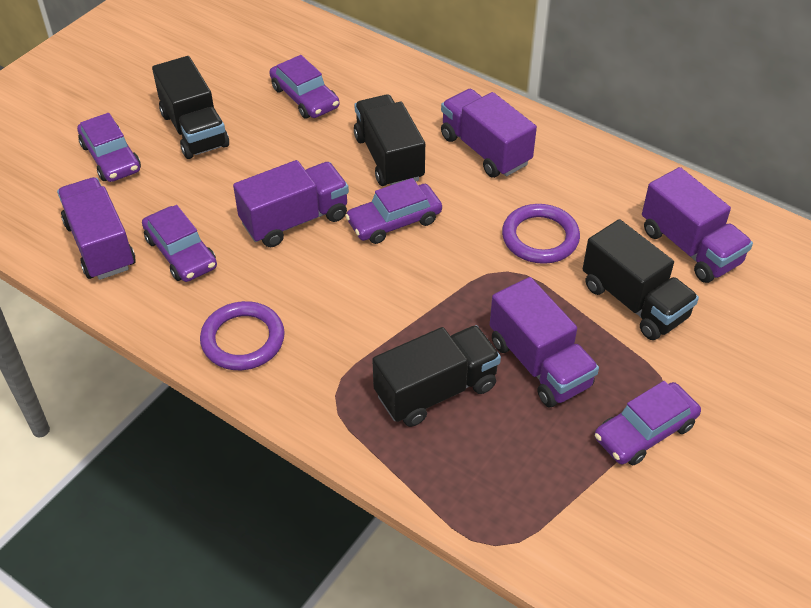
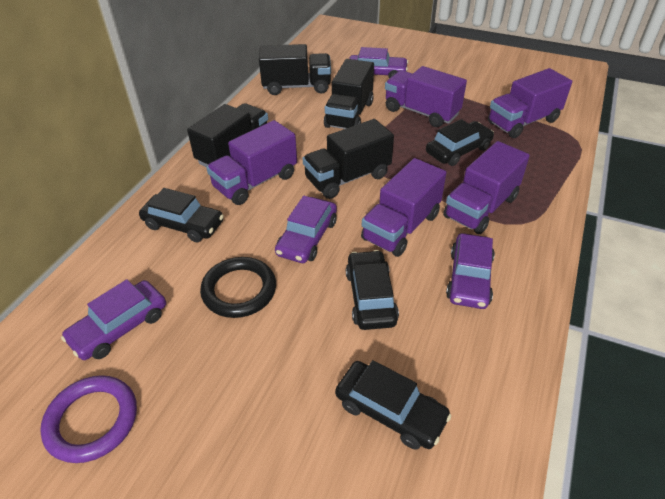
black car: none = 0 -> [139,188,224,243] [335,360,451,450] [346,250,399,330] [426,119,494,166] = 4
black ring: none = 0 -> [200,257,276,318] = 1
purple car: [77,113,141,182] [142,205,217,282] [269,55,339,118] [345,178,442,244] [595,381,701,466] = 5 -> [61,279,166,360] [275,196,337,263] [349,47,408,78] [446,233,495,309] = 4
purple ring: [200,301,285,370] [502,204,580,264] = 2 -> [40,375,137,463] = 1

